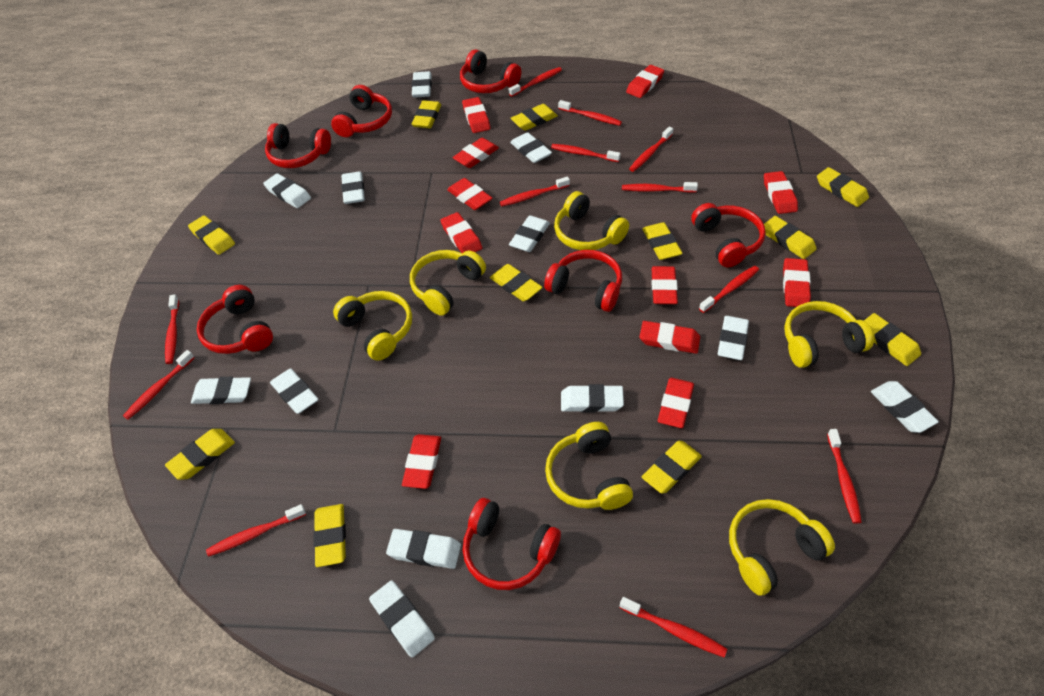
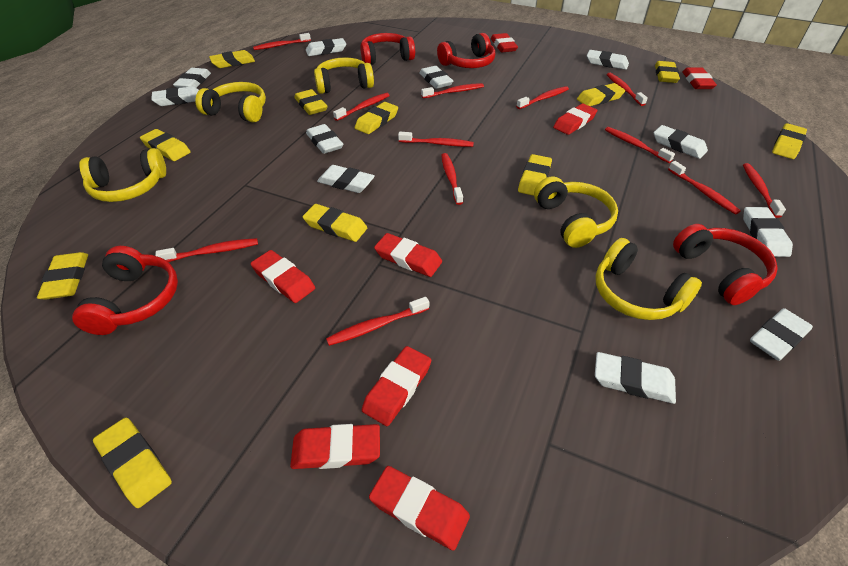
red eraser: [402,434,441,489] [440,212,482,253] [447,178,492,210] [452,138,499,168] [462,97,490,133] [626,65,664,98] [639,321,700,354] [651,266,678,304] [658,378,694,428] [764,171,798,214] [783,258,811,307] = 11 -> [251,250,315,303] [290,424,380,469] [362,346,431,426] [369,466,470,551] [374,233,442,277] [491,33,518,52] [553,104,598,135] [682,67,717,89] = 8
red headphones: [197,285,273,354] [265,123,331,168] [331,85,392,137] [460,49,521,93] [463,498,561,590] [544,250,622,312] [691,203,766,267] = 7 -> [72,246,178,335] [360,33,415,65] [437,33,495,68] [673,224,778,305] = 4
white eraser: [191,377,251,404] [263,173,311,208] [270,368,318,414] [341,171,365,204] [369,580,435,657] [386,529,461,569] [412,71,432,98] [509,215,550,252] [510,132,552,163] [561,384,624,413] [718,316,749,360] [871,381,939,433] = 12 -> [151,86,199,106] [173,68,211,88] [306,38,346,56] [306,124,343,154] [317,165,375,193] [419,66,453,89] [587,50,629,70] [595,352,676,404] [654,125,708,159] [743,207,793,257] [750,308,813,361] = 11
yellow headphones: [333,291,412,361] [410,250,486,316] [545,422,633,510] [554,191,629,250] [729,499,835,596] [784,301,874,368] = 6 -> [79,148,166,202] [195,82,266,123] [314,57,374,94] [534,176,618,248] [595,238,702,320] = 5

